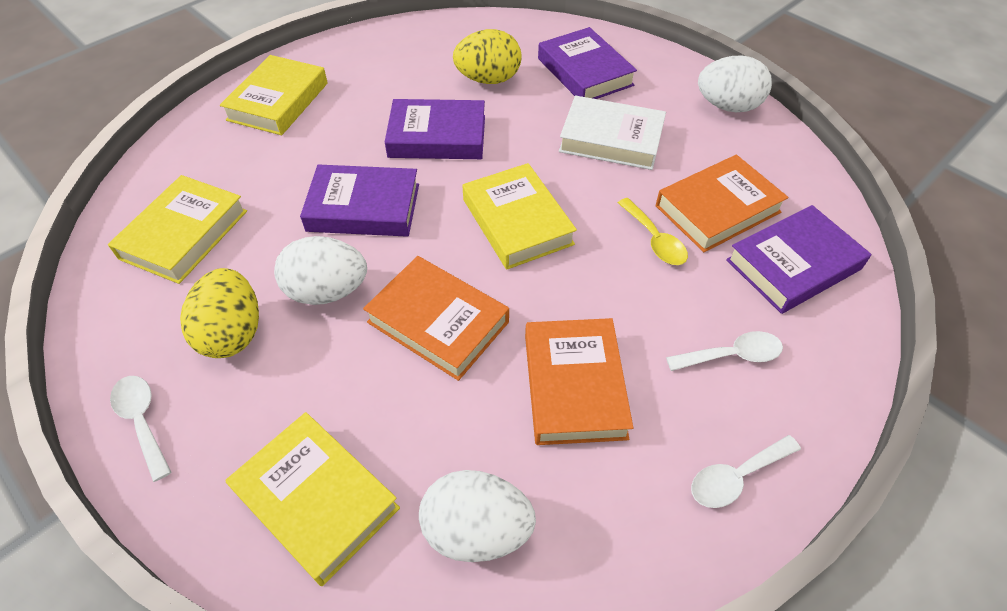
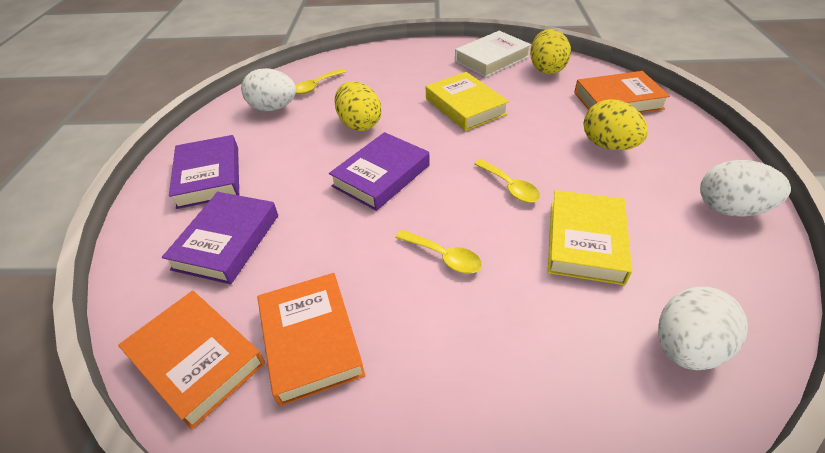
purple book: [300,164,419,237] [385,99,485,159] [538,27,637,99] [726,205,871,314] = 4 -> [162,192,278,284] [169,135,239,209] [329,132,430,211] = 3
white spoon: [110,376,171,482] [666,331,783,371] [691,435,801,508] = 3 -> none = 0
yellow book: [108,175,247,284] [220,55,328,135] [225,412,400,586] [462,163,577,269] = 4 -> [426,72,509,131] [548,190,632,285] = 2
yellow egg: [180,268,259,358] [453,29,521,84] = 2 -> [334,81,381,131] [530,29,571,74] [584,99,648,150] = 3
yellow spoon: [618,198,688,265] = 1 -> [296,69,346,94] [396,230,482,274] [474,159,540,203] = 3

